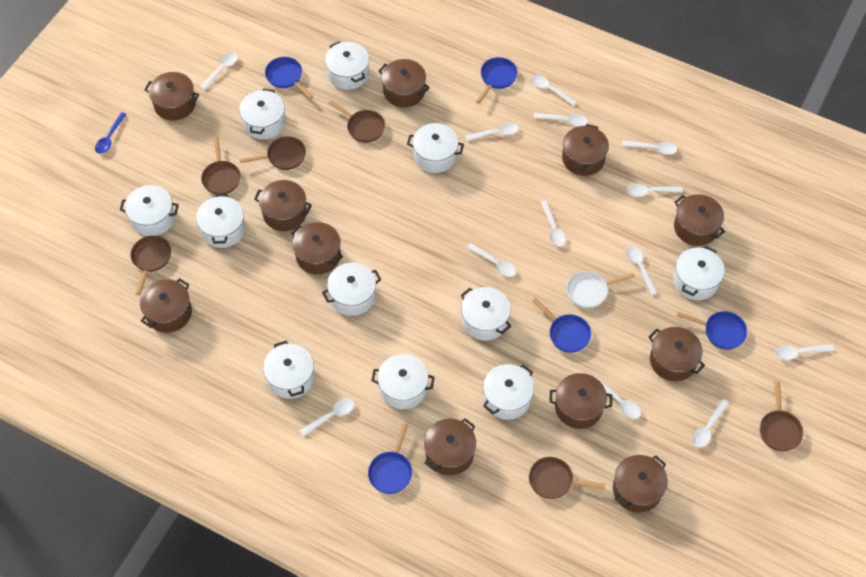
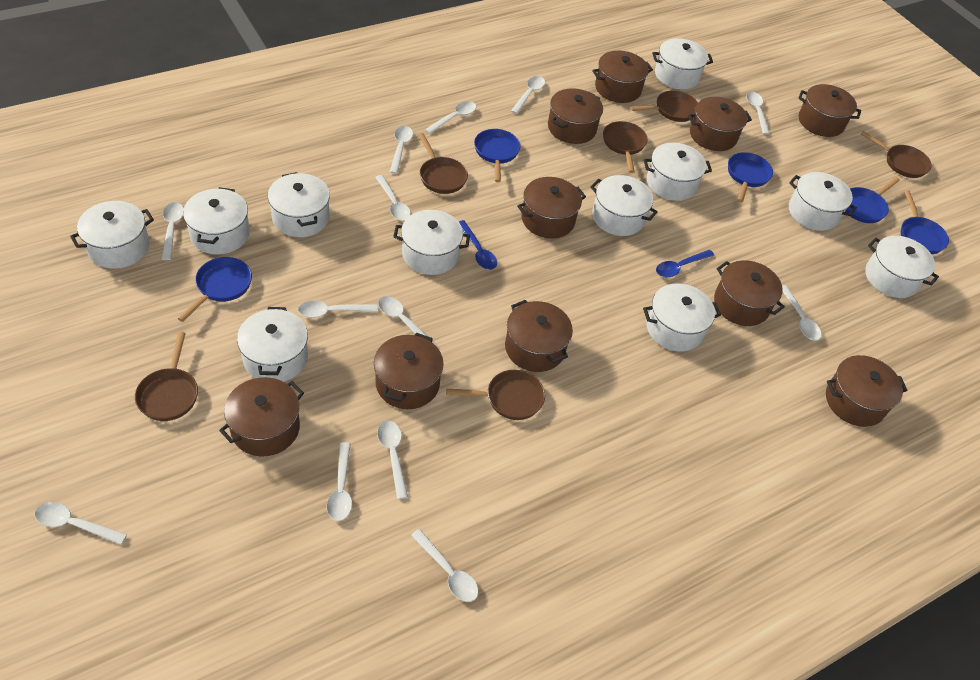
blue spoon: [95,112,127,154] = 1 -> [459,220,497,270] [656,250,714,278] = 2
brown pot: [140,278,192,333] [144,72,199,121] [254,180,312,231] [291,222,343,274] [378,59,430,107] [424,418,476,475] [549,373,612,429] [562,124,609,176] [613,455,668,513] [648,327,705,381] [674,194,725,246] = 11 -> [219,377,304,457] [374,333,444,409] [505,300,573,372] [517,177,586,239] [548,88,603,144] [592,51,653,103] [688,97,752,151] [714,260,785,326] [798,84,861,137] [826,355,908,427] = 10
white pan: [566,271,635,308] = 1 -> none = 0

